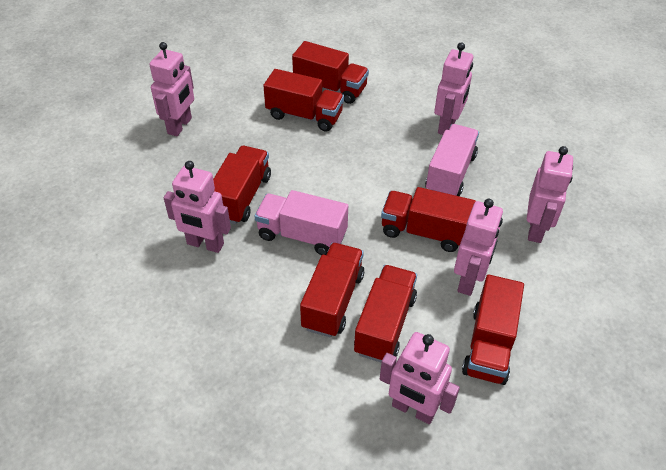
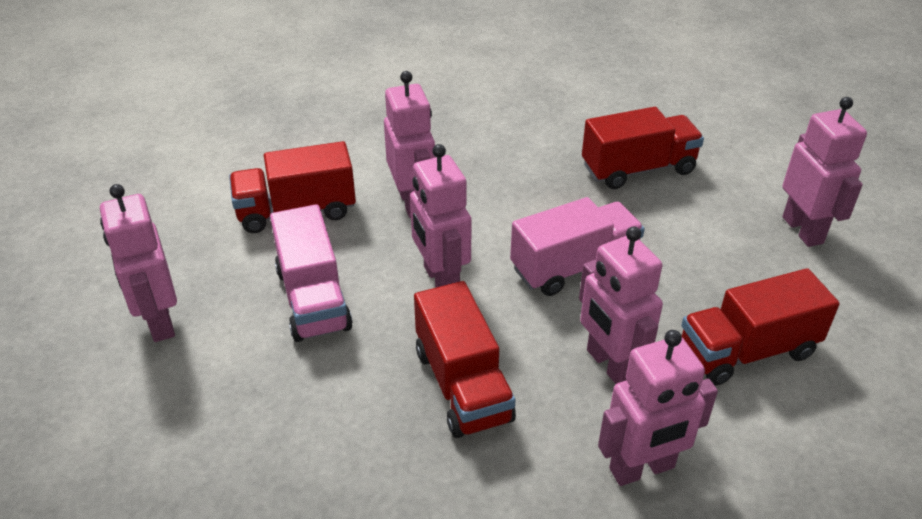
red truck: [213,146,271,224] [263,69,344,132] [292,41,369,104] [300,243,364,337] [354,265,417,363] [381,187,476,252] [462,275,524,385] = 7 -> [229,141,356,233] [414,281,516,438] [582,107,704,189] [681,268,840,386] = 4

